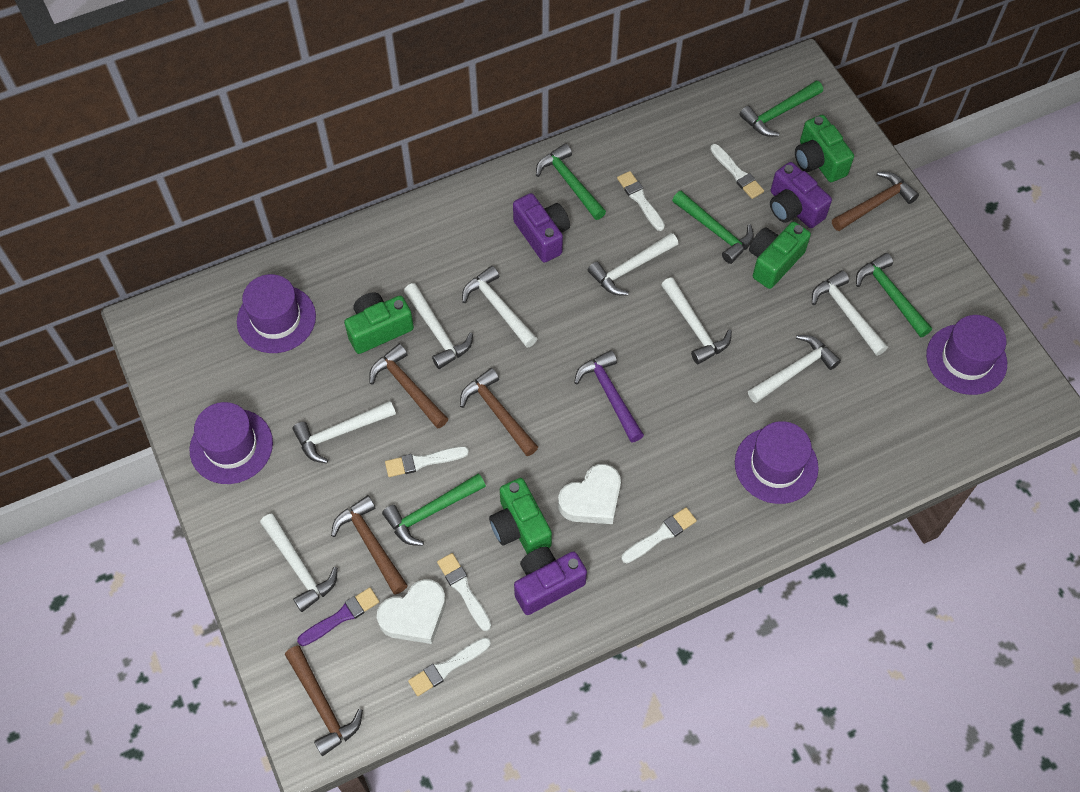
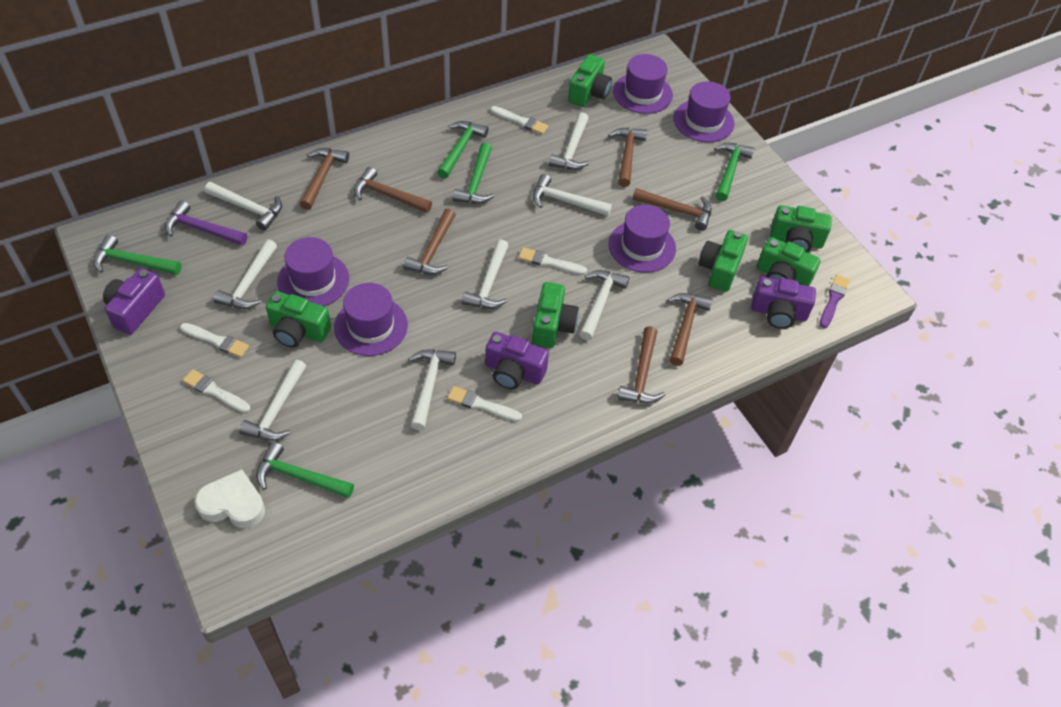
brown hammer: [285,646,363,756] [331,495,408,595] [369,344,448,429] [460,368,538,456] [832,172,919,231] = 5 -> [300,148,349,210] [354,167,432,213] [403,209,456,275] [608,128,647,187] [617,326,665,403] [632,188,712,231] [667,293,713,366] = 7
green camera: [344,292,414,354] [489,478,552,554] [749,222,811,289] [795,115,854,182] = 4 -> [266,291,331,348] [532,282,579,348] [568,54,612,107] [698,230,748,292] [757,237,821,286] [770,205,832,253] = 6
purple hat: [189,402,273,484] [237,274,316,353] [735,421,819,504] [926,315,1007,395] = 4 -> [277,237,349,306] [334,283,408,356] [608,205,676,273] [613,54,673,114] [674,81,734,142] = 5
white brush: [385,446,469,477] [408,637,491,696] [437,553,491,631] [617,171,665,231] [621,507,697,563] [710,144,764,199] = 6 -> [180,323,249,358] [182,369,250,413] [447,386,522,422] [491,106,549,135] [519,247,587,275] = 5
white heart: [377,579,446,644] [558,464,621,524] = 2 -> [194,469,265,528] = 1

